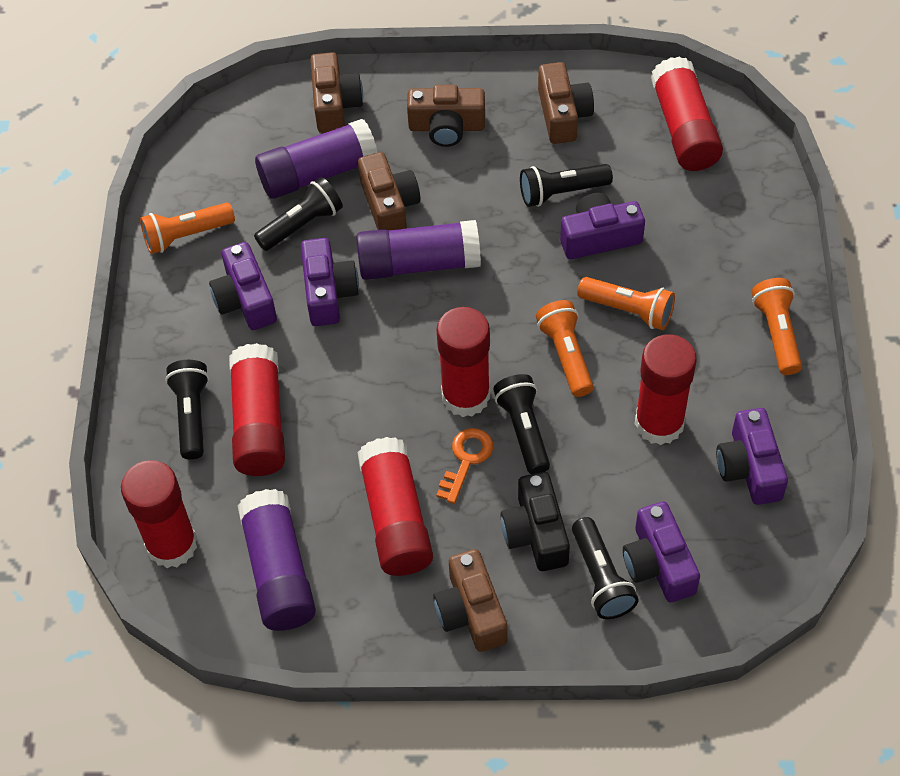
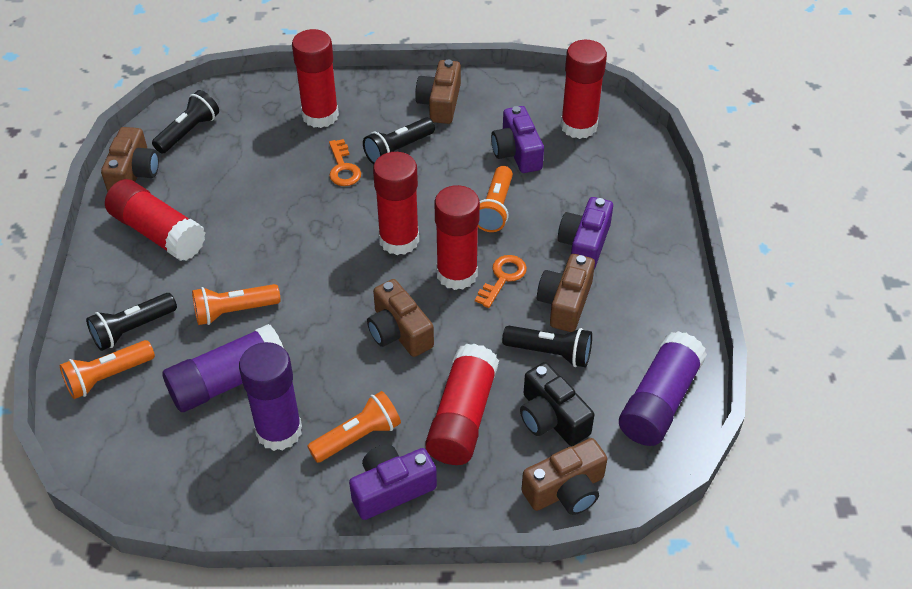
black flashlight: [165,360,209,460] [254,177,343,251] [493,374,550,474] [520,164,613,207] [572,517,639,619] = 5 -> [86,293,177,351] [152,90,219,154] [363,118,435,164] [502,326,592,367] = 4
orange key: [436,428,493,504] = 1 -> [329,139,361,186] [475,255,527,308] = 2
purple camera: [209,242,277,330] [301,238,359,326] [560,193,645,259] [623,502,700,602] [716,408,788,505] = 5 -> [349,444,437,520] [491,106,544,173] [558,197,613,269] = 3

